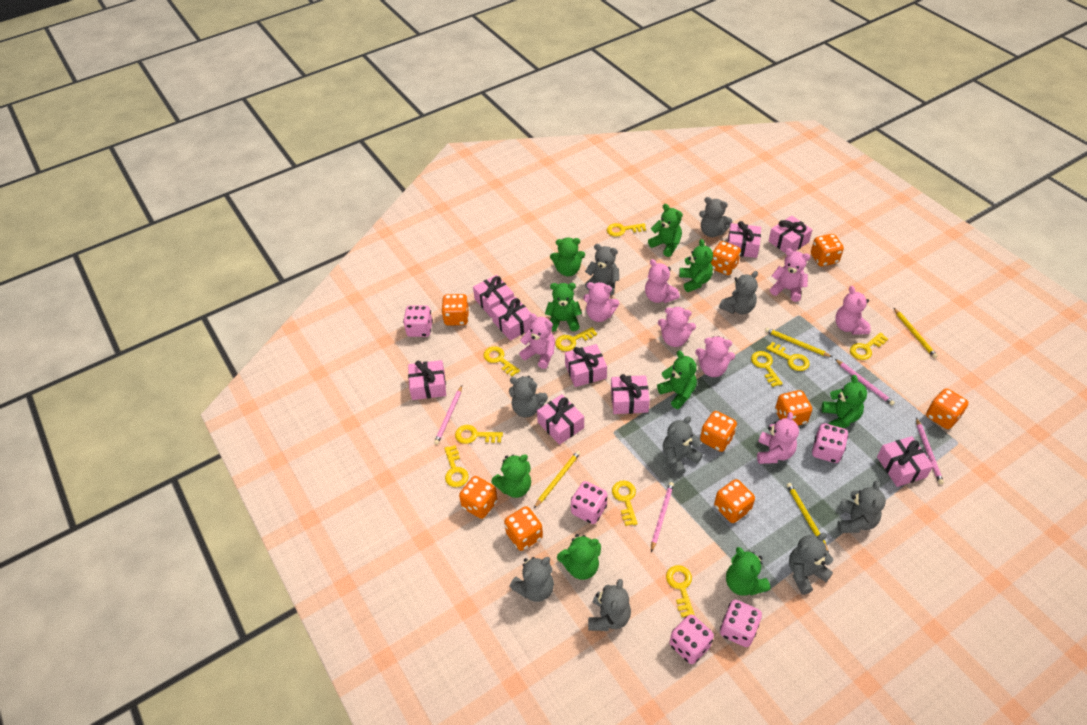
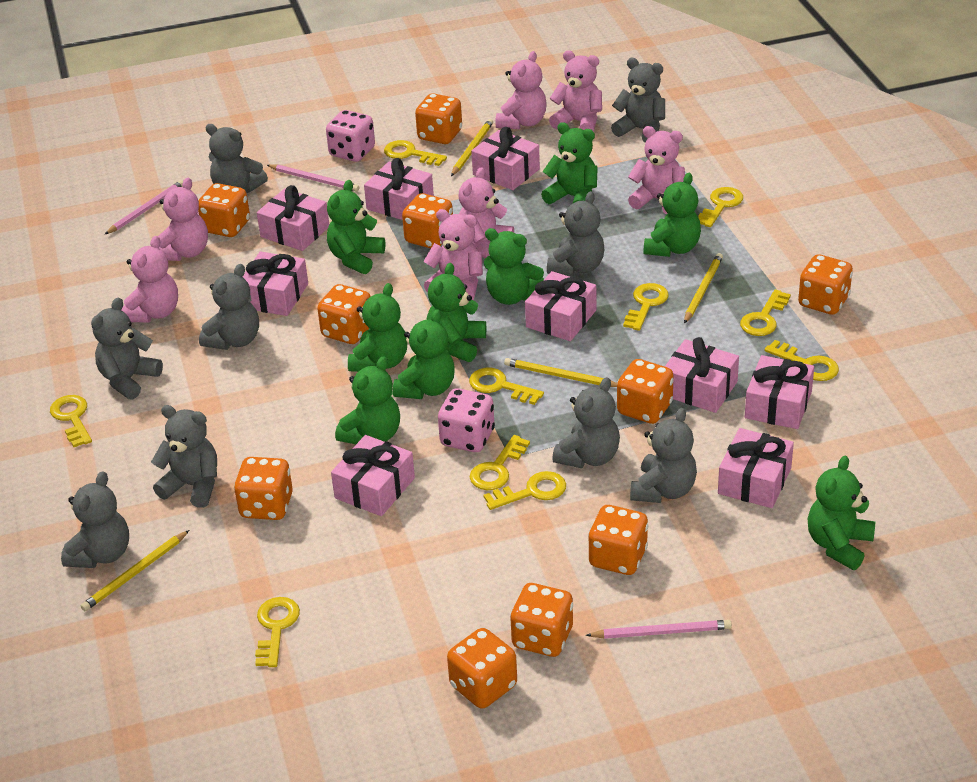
orange dice: [441,294,469,326] [459,476,498,519] [504,506,543,551] [700,411,737,452] [711,241,741,275] [714,479,755,523] [775,390,812,425] [811,234,844,266] [926,388,968,429] = 9 -> [198,183,250,237] [234,457,293,520] [317,284,371,344] [402,193,453,249] [415,93,462,144] [447,628,517,708] [510,583,573,657] [588,505,648,575] [617,359,674,424] [798,254,853,315] = 10
pink dice: [403,305,433,337] [571,481,607,524] [670,614,714,664] [720,600,762,647] [812,423,848,463] = 5 -> [326,110,375,162] [438,388,495,452] = 2
pink pencil: [434,386,462,445] [651,482,674,552] [835,359,895,406] [916,418,944,485] = 4 -> [104,180,183,235] [267,164,359,192] [586,620,732,639] = 3
pink teddy bear: [519,313,555,369] [583,282,619,322] [645,259,680,303] [658,307,696,347] [695,336,735,377] [757,412,799,464] [770,248,810,302] [835,286,871,335] = 8 -> [121,236,178,323] [158,178,208,261] [423,209,483,300] [459,167,514,258] [495,51,547,129] [549,50,602,132] [628,126,685,214] = 7

